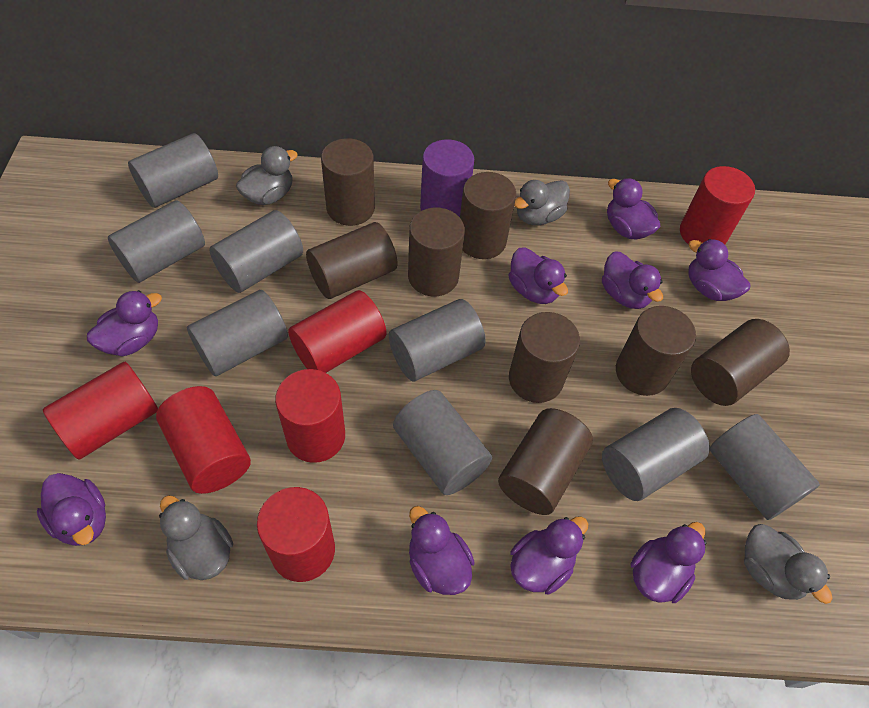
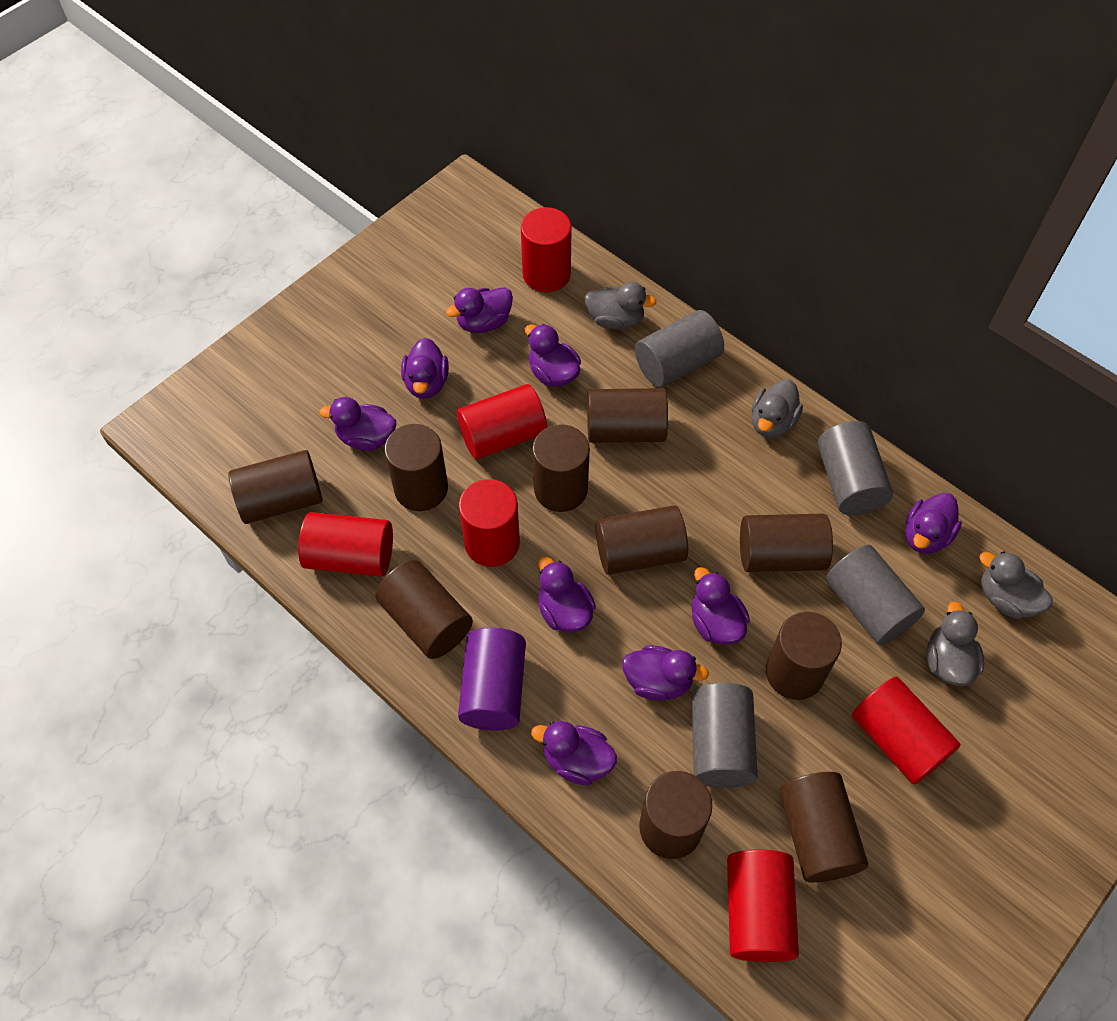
brown cylinder: [306,222,397,299] [321,138,375,226] [408,208,465,296] [460,172,516,259] [498,408,593,515] [509,312,580,403] [616,306,696,396] [691,319,790,406] = 8 -> [228,450,323,524] [375,560,473,659] [384,424,448,511] [532,424,590,512] [587,388,668,443] [596,505,688,575] [639,771,712,859] [740,514,833,572] [766,612,842,700] [779,772,868,883] = 10
grey cylinder: [108,200,205,283] [128,133,218,208] [187,290,288,376] [209,210,303,293] [389,299,486,382] [393,390,492,495] [602,408,710,501] [710,414,820,520] = 8 -> [635,310,724,387] [692,682,758,788] [818,421,893,516] [826,545,925,645] = 4

